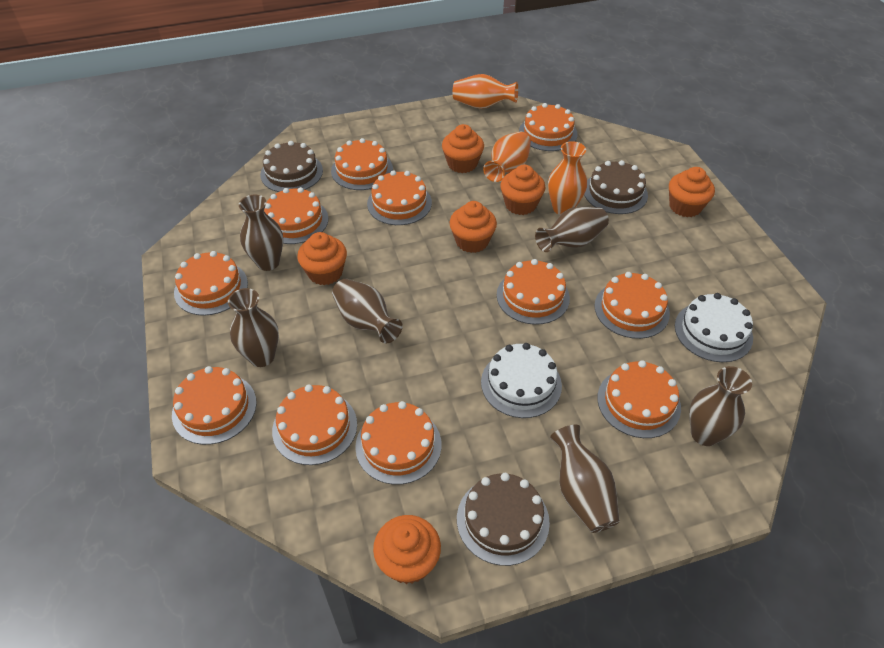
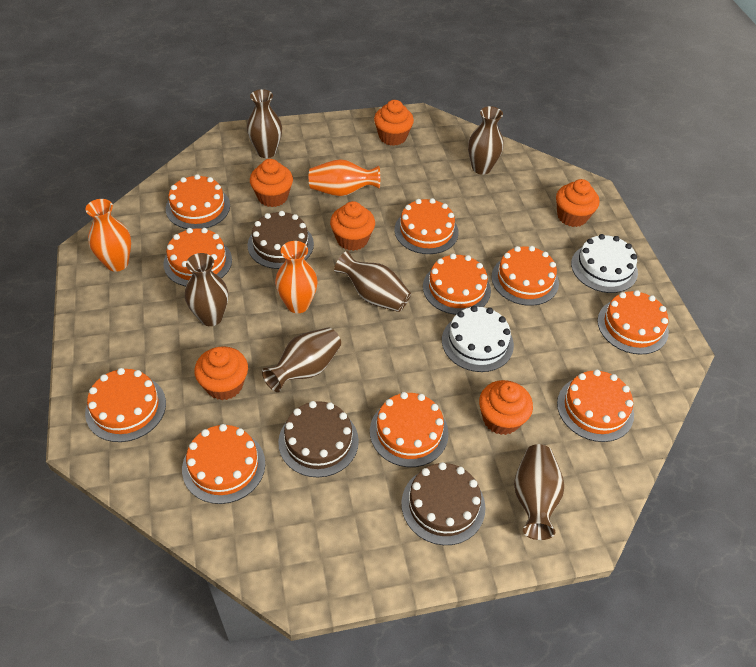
orange cake: [172,366,257,445] [174,251,248,316] [264,187,328,244] [272,384,357,465] [331,138,393,190] [355,401,442,485] [367,170,432,225] [497,259,570,325] [519,103,578,151] [594,272,670,339] [597,360,681,438] = 11 -> [85,368,166,442] [163,228,232,286] [166,174,230,229] [182,424,265,504] [370,392,449,467] [394,198,459,254] [423,254,491,315] [491,246,559,306] [557,369,634,442] [597,290,669,355] = 10

